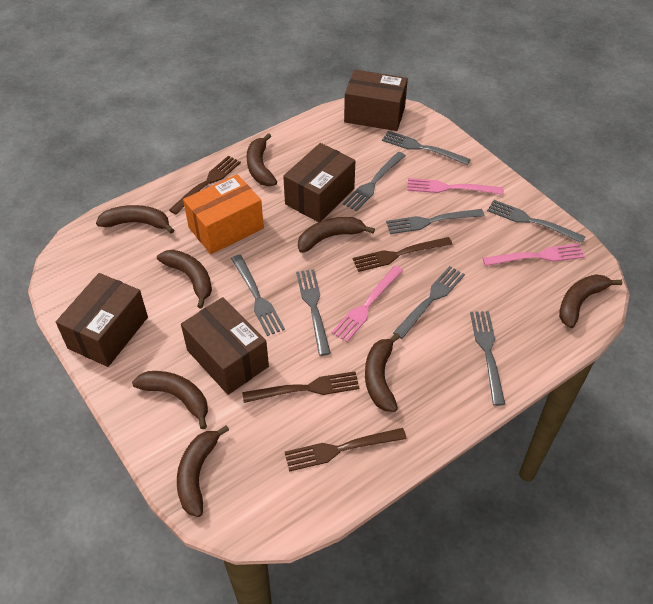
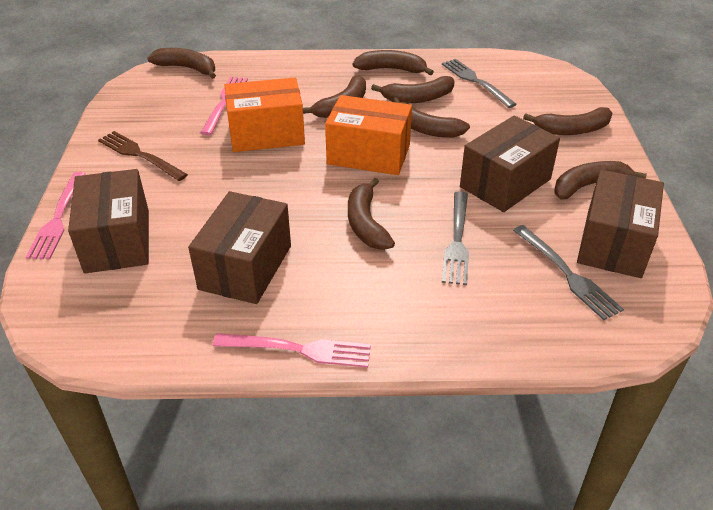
brown fork: [169,156,241,215] [242,371,360,403] [285,428,407,472] [353,237,452,272] = 4 -> [98,131,188,181] = 1
grey fork: [231,255,285,336] [296,269,331,356] [343,152,406,211] [382,131,471,165] [386,209,484,234] [393,266,465,339] [470,311,505,406] [487,200,586,243] = 8 -> [442,59,517,108] [442,191,469,285] [513,225,624,320] = 3
orange box: [183,174,264,254] = 1 -> [225,77,305,152] [325,95,412,175] = 2

